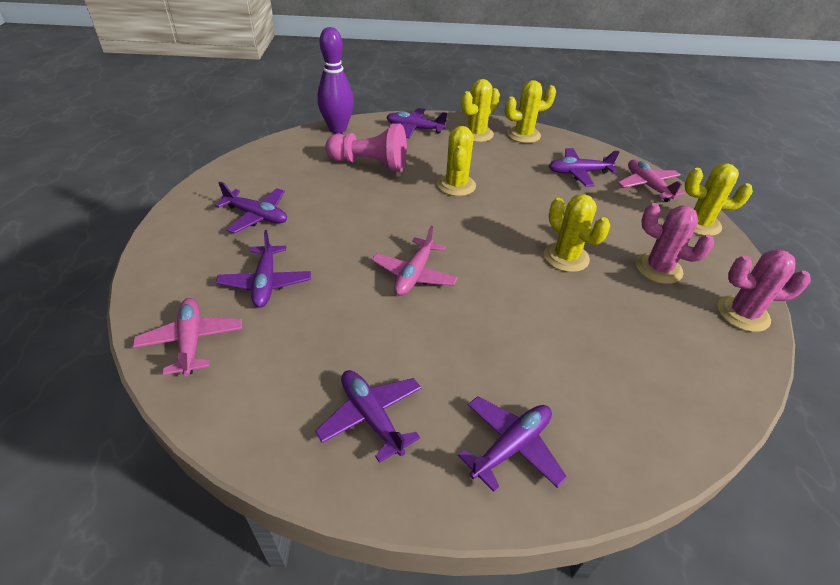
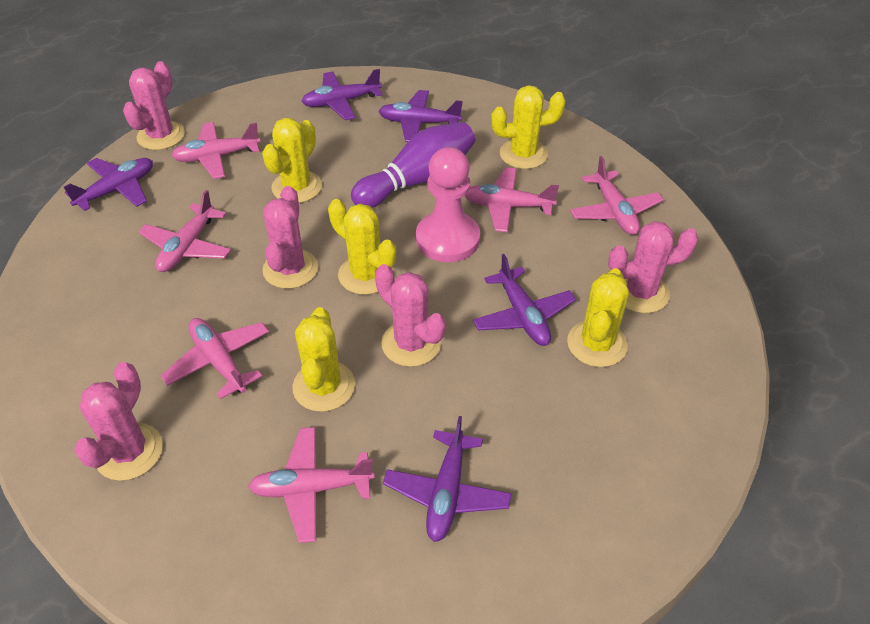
pink cactus: [636,203,714,284] [717,249,811,332] = 2 -> [74,362,163,481] [123,61,185,150] [262,186,318,289] [375,264,446,367] [608,221,698,313] = 5
pink plane: [133,298,242,376] [372,226,458,296] [618,160,685,202] = 3 -> [139,190,231,272] [160,318,269,399] [171,122,261,179] [248,427,375,543] [465,167,559,232] [570,156,663,235] = 6
purple plane: [215,182,287,234] [216,230,311,308] [315,370,421,463] [386,108,447,139] [458,396,567,492] [549,148,620,187] = 6 -> [64,158,153,211] [301,69,382,120] [379,90,463,142] [383,416,512,542] [473,254,576,346] = 5

